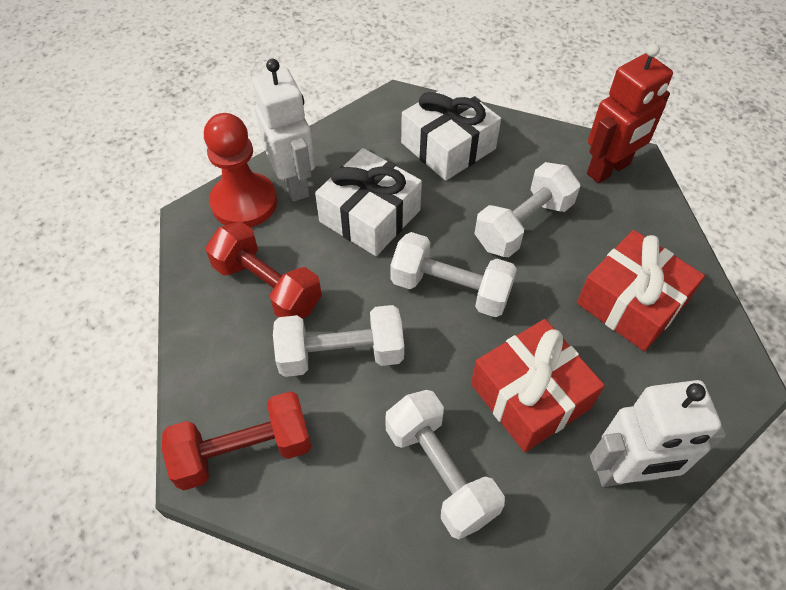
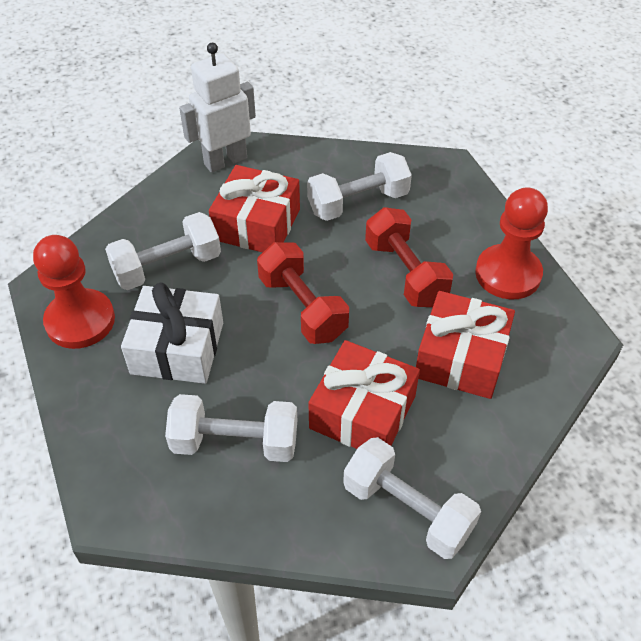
red gift: [471,319,605,452] [577,230,705,351] = 2 -> [209,165,300,252] [308,340,420,449] [416,291,515,399] = 3
red pawn: [204,113,277,227] = 1 -> [33,235,115,349] [475,187,548,299] = 2
red robot: [587,43,673,183] = 1 -> none = 0
white gift: [315,148,422,256] [401,82,501,181] = 2 -> [121,283,223,384] = 1
white robot: [252,59,315,202] [590,380,726,487] = 2 -> [179,43,256,173] = 1

